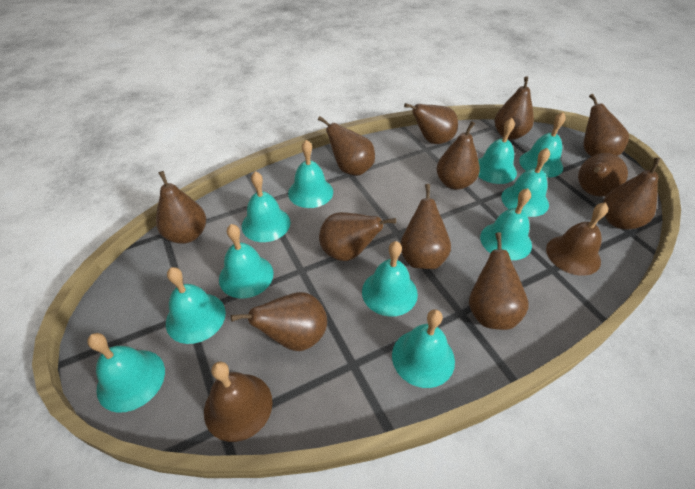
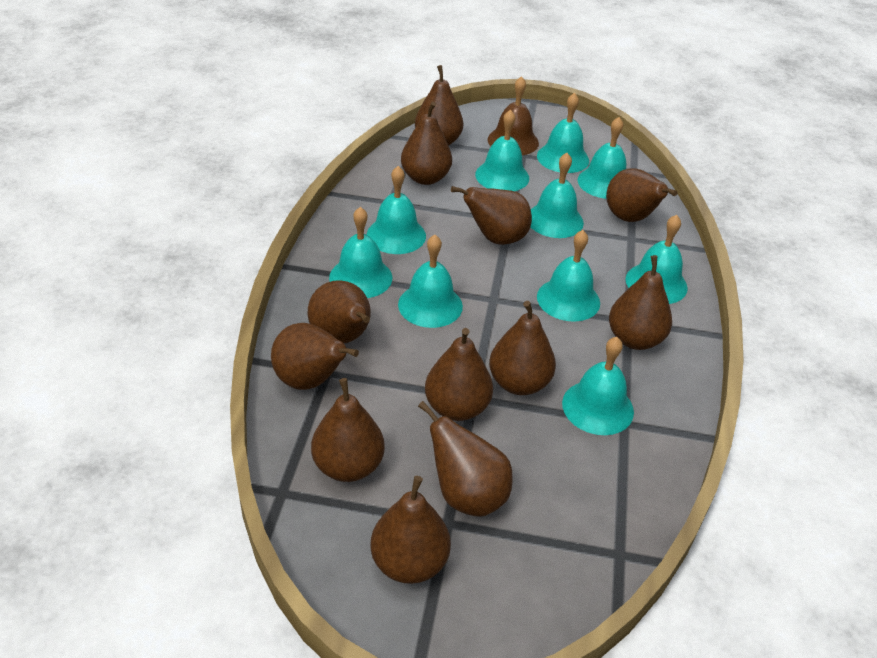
brown bell: [204,361,273,442] [546,202,608,276] = 2 -> [488,76,539,155] = 1
turquoise bell: [87,333,165,413] [166,267,226,344] [219,224,274,298] [242,171,291,242] [288,140,333,208] [362,241,418,316] [392,309,455,388] [478,118,517,184] [480,188,532,260] [501,148,550,217] [519,112,566,178] = 11 -> [329,207,392,298] [367,166,426,254] [398,235,463,328] [475,110,529,191] [531,153,584,238] [537,93,589,173] [537,230,600,322] [562,337,634,435] [578,117,626,199] [626,215,688,304] = 10

